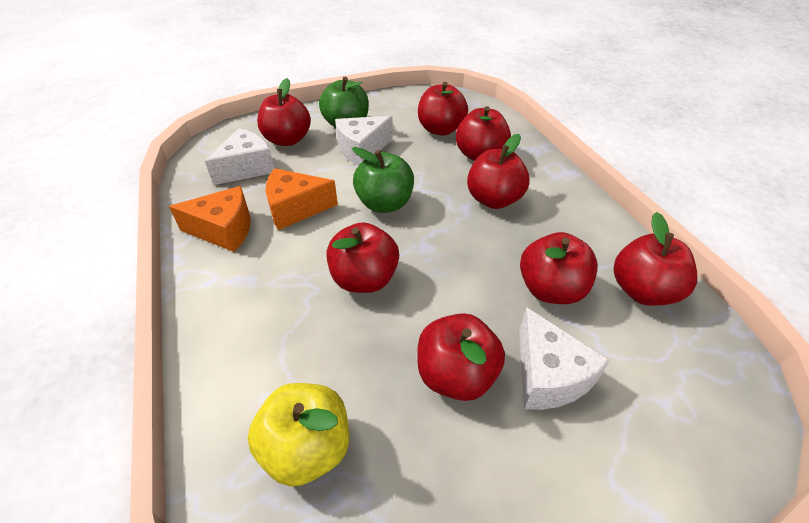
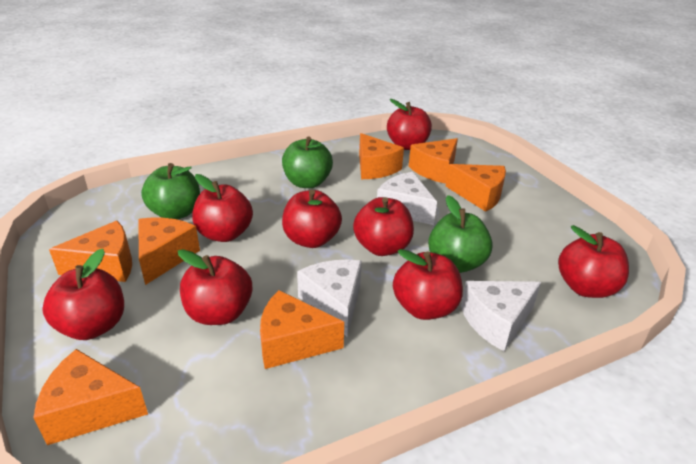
green apple: [319,77,369,128] [352,147,414,213] = 2 -> [141,163,200,220] [282,137,333,188] [428,195,493,273] = 3
orange cheese: [169,186,251,252] [266,168,338,230] = 2 -> [33,349,148,445] [49,221,132,282] [138,218,200,285] [260,290,344,369] [359,133,404,179] [409,138,458,184] [446,164,506,212] = 7
yellow apple: [248,383,349,487] = 1 -> none = 0

